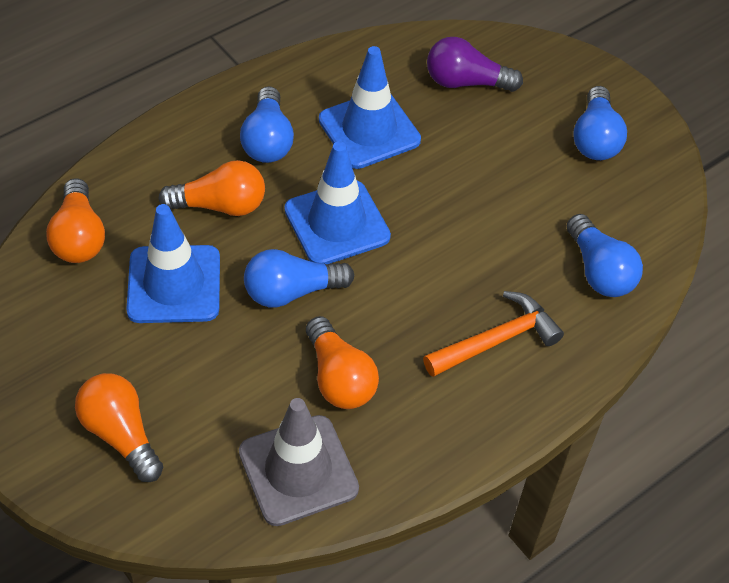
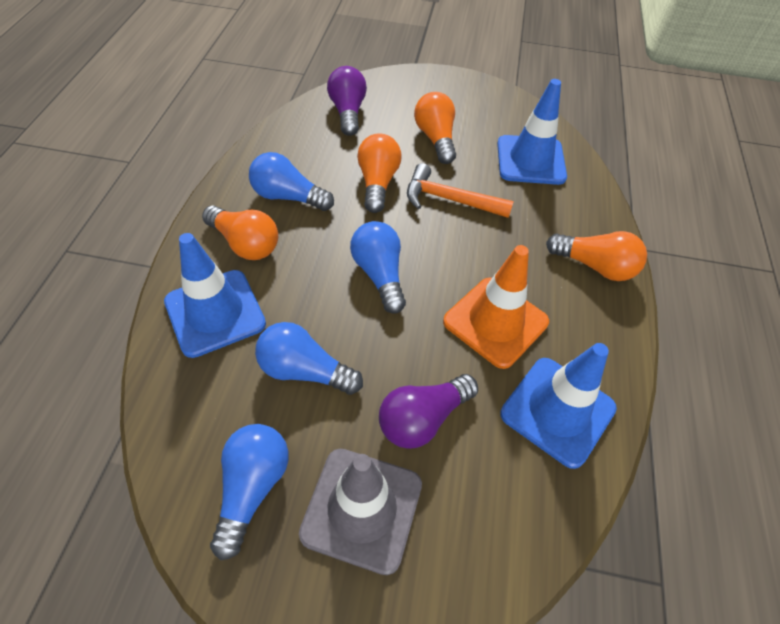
orange traffic cone: none = 0 -> [443,245,549,369] = 1
purple light bulb: [427,37,523,92] = 1 -> [327,66,367,136] [379,374,478,449] = 2

